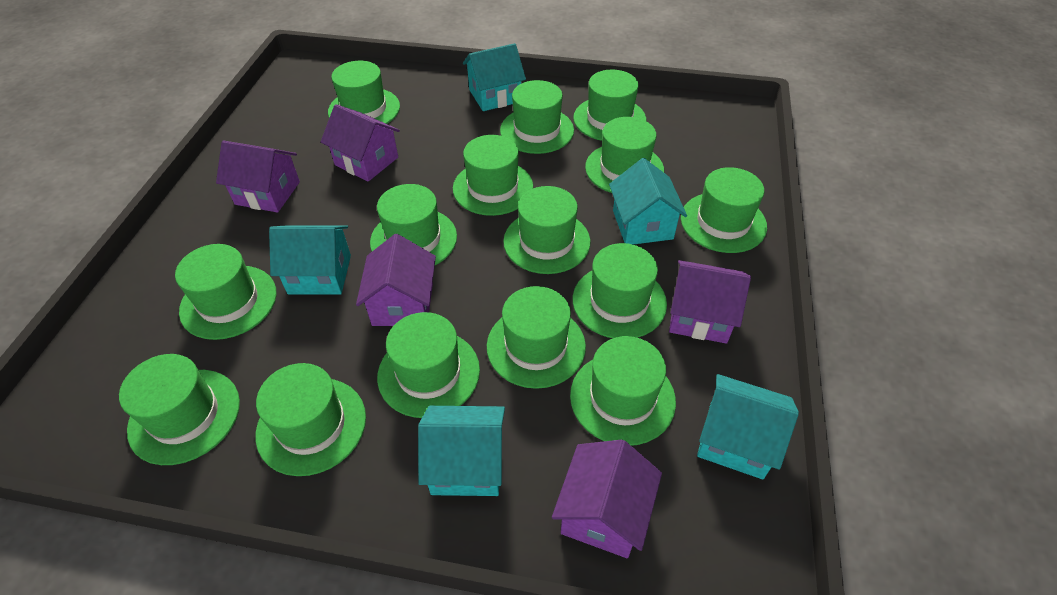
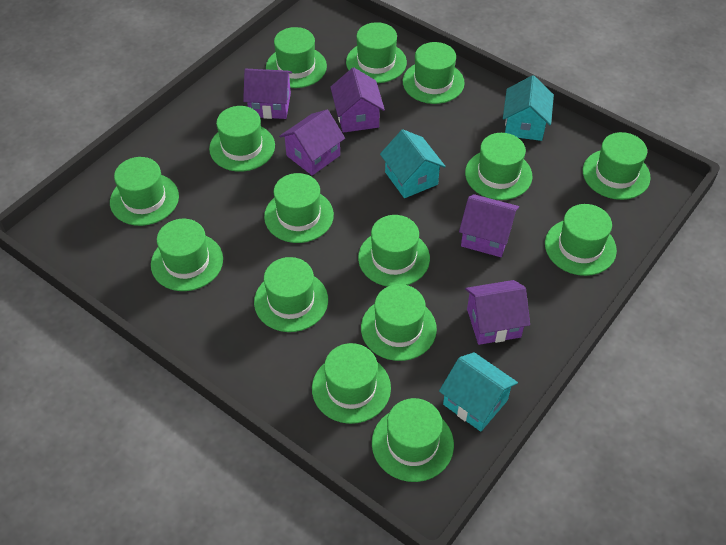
turquoise house: [269,225,351,295] [418,406,505,496] [463,43,526,111] [609,158,687,244] [697,374,799,479] = 5 -> [380,129,446,198] [439,352,518,432] [503,75,554,141] = 3

